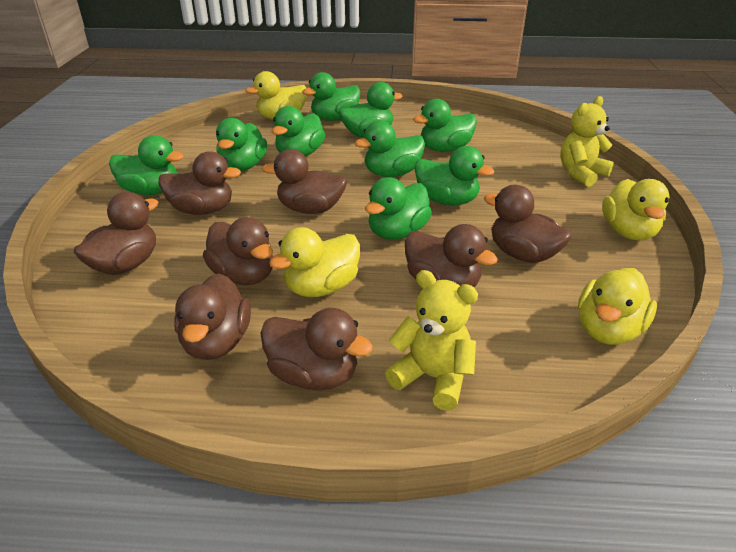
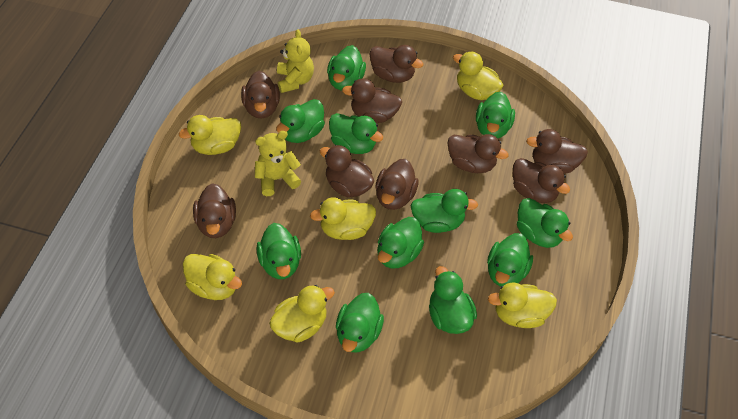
brown duck: [74,192,159,275] [158,151,241,215] [174,273,251,360] [203,217,273,285] [260,308,373,390] [262,149,347,214] [405,224,498,287] [484,185,572,263] = 8 -> [193,183,236,238] [241,71,280,119] [320,145,374,197] [342,79,402,123] [370,45,423,83] [375,159,419,210] [447,134,508,173] [513,158,570,203] [526,129,588,174] = 9
green duck: [109,135,184,195] [216,118,267,171] [272,106,325,157] [302,72,360,121] [339,82,403,137] [355,121,425,177] [365,177,432,240] [413,99,477,152] [414,146,494,205] = 9 -> [256,223,301,279] [276,99,325,143] [327,45,366,90] [329,113,383,154] [336,293,384,353] [377,217,424,268] [411,189,478,233] [429,266,477,334] [476,92,515,138] [487,233,533,286] [517,198,573,248] = 11
yellow duck: [245,71,307,119] [269,227,360,297] [578,268,657,345] [602,179,670,241] = 4 -> [179,115,241,155] [183,254,242,300] [269,285,335,343] [310,197,376,240] [453,52,504,100] [488,282,557,328] = 6

